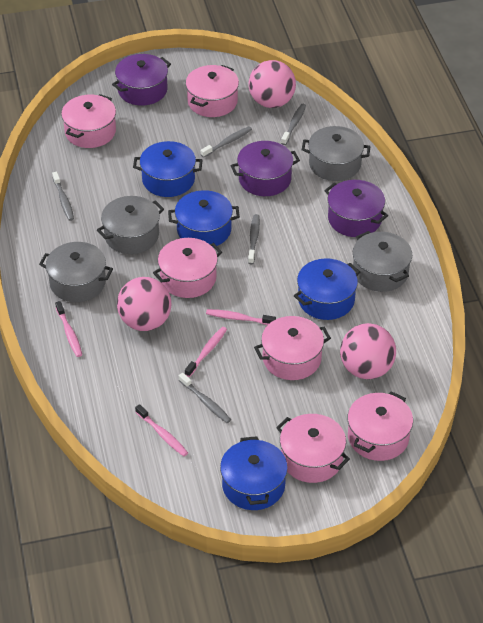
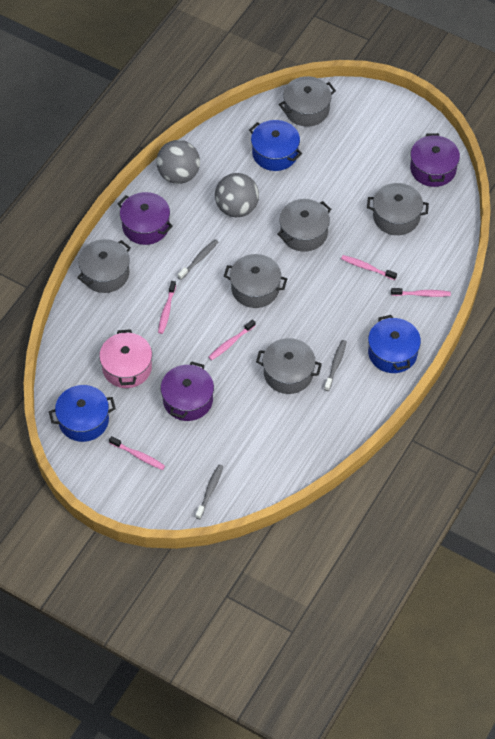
blue pot: [133,141,203,197] [168,190,240,247] [220,436,288,510] [294,259,360,320] = 4 -> [49,385,116,442] [249,120,302,171] [368,315,421,373] = 3
grey ball: none = 0 -> [156,140,200,184] [215,173,259,217] = 2
grey pot: [39,242,113,302] [97,196,164,254] [302,126,371,181] [353,231,412,292] = 4 -> [77,239,131,293] [224,254,287,308] [256,338,322,394] [277,199,331,252] [279,76,336,127] [367,183,429,235] = 6
grey toothbrush: [52,172,74,221] [179,373,231,423] [201,126,252,158] [248,214,260,264] [281,104,306,145] = 5 -> [178,239,218,280] [195,465,223,519] [324,340,347,391] = 3
pink ball: [117,277,171,331] [249,60,296,108] [340,323,396,379] = 3 -> none = 0
pink pot: [61,94,116,148] [153,238,222,298] [186,65,239,117] [254,316,331,380] [276,414,350,483] [348,391,413,461] = 6 -> [99,329,152,388] = 1
pink toothbrush: [55,301,82,357] [135,404,188,457] [185,327,227,377] [206,309,276,325] = 4 -> [109,436,165,470] [158,281,176,334] [208,319,256,360] [341,255,397,280] [391,288,451,297] = 5

